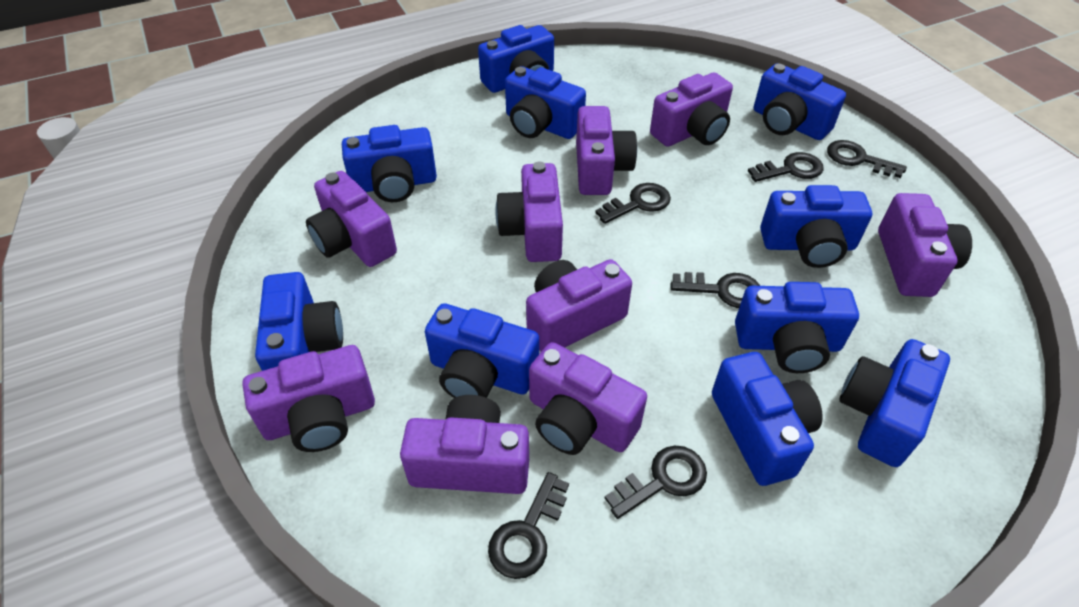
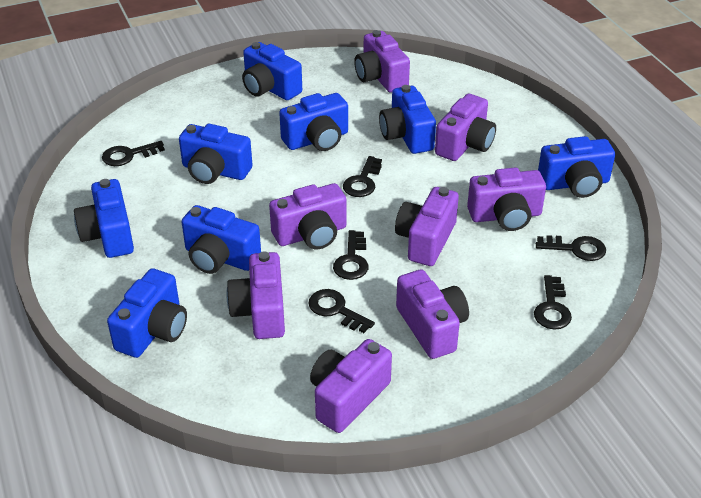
blue camera: [255,272,343,371] [342,125,437,202] [425,303,539,398] [478,25,554,93] [505,66,586,139] [712,352,823,486] [735,282,859,373] [754,63,846,140] [760,185,872,268] [839,339,950,467] = 10 -> [74,179,134,258] [107,268,187,358] [179,124,253,184] [182,205,261,274] [242,42,302,100] [279,93,348,151] [379,85,436,154] [538,136,615,198] = 8
purple camera: [242,345,375,452] [306,171,397,267] [400,395,529,494] [495,162,563,262] [526,259,632,352] [529,342,647,455] [576,106,637,195] [650,72,733,147] [878,193,972,297] = 9 -> [226,251,285,339] [269,183,347,249] [310,339,392,433] [354,30,410,93] [395,187,459,266] [396,269,469,359] [435,94,496,161] [467,167,546,231] = 8

